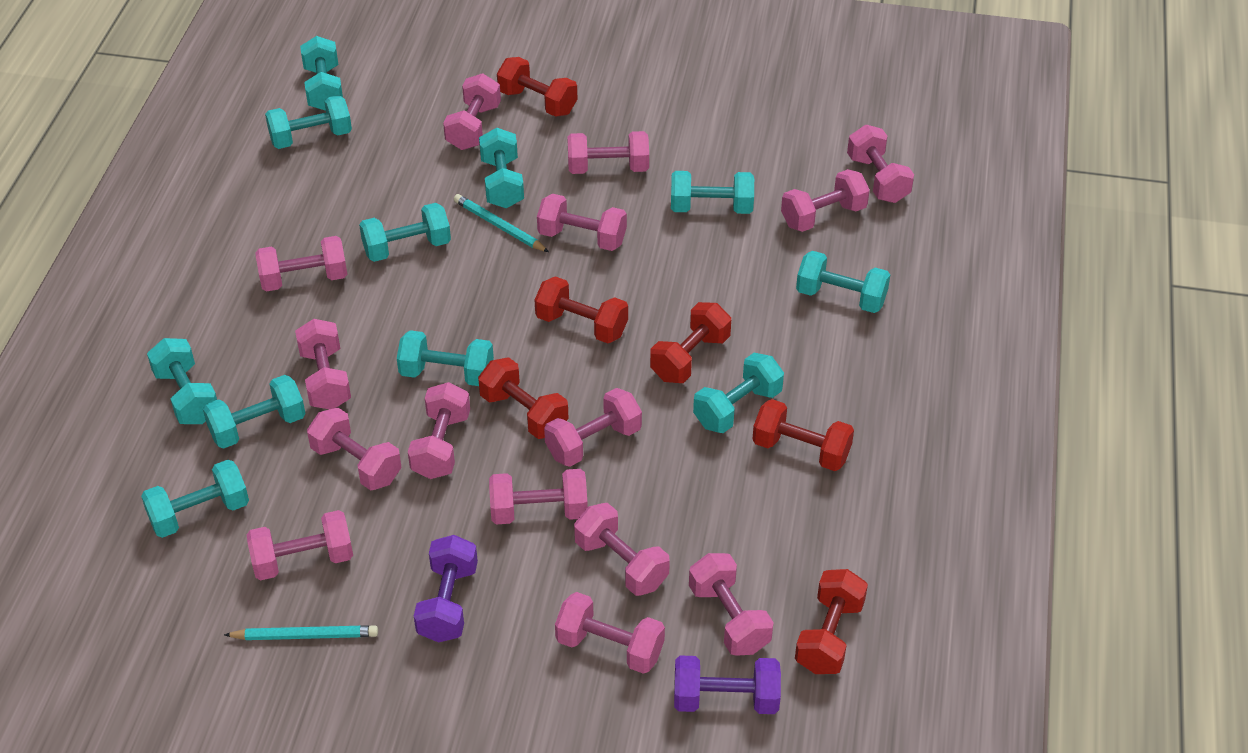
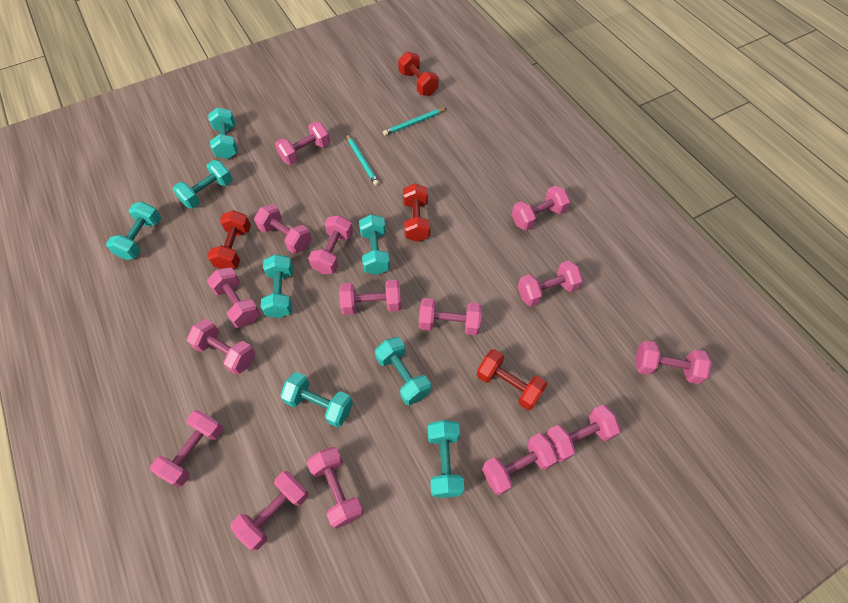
purple dumbbell: [414,535,478,643] [674,655,781,714] = 2 -> none = 0
red dumbbell: [478,357,569,439] [497,57,577,117] [535,276,628,343] [650,302,731,383] [752,399,854,471] [795,569,868,674] = 6 -> [207,210,251,269] [398,52,439,96] [403,183,430,242] [477,349,547,410] = 4
turquoise dumbbell: [141,460,249,538] [147,338,217,424] [203,375,306,449] [265,95,352,149] [300,36,343,111] [359,203,451,262] [397,330,494,386] [479,128,524,208] [671,171,754,214] [693,353,784,433] [796,251,890,313] = 11 -> [106,202,161,260] [173,160,233,209] [208,107,238,159] [261,254,293,318] [280,372,353,427] [359,214,390,275] [375,337,431,405] [428,420,464,498] = 8

